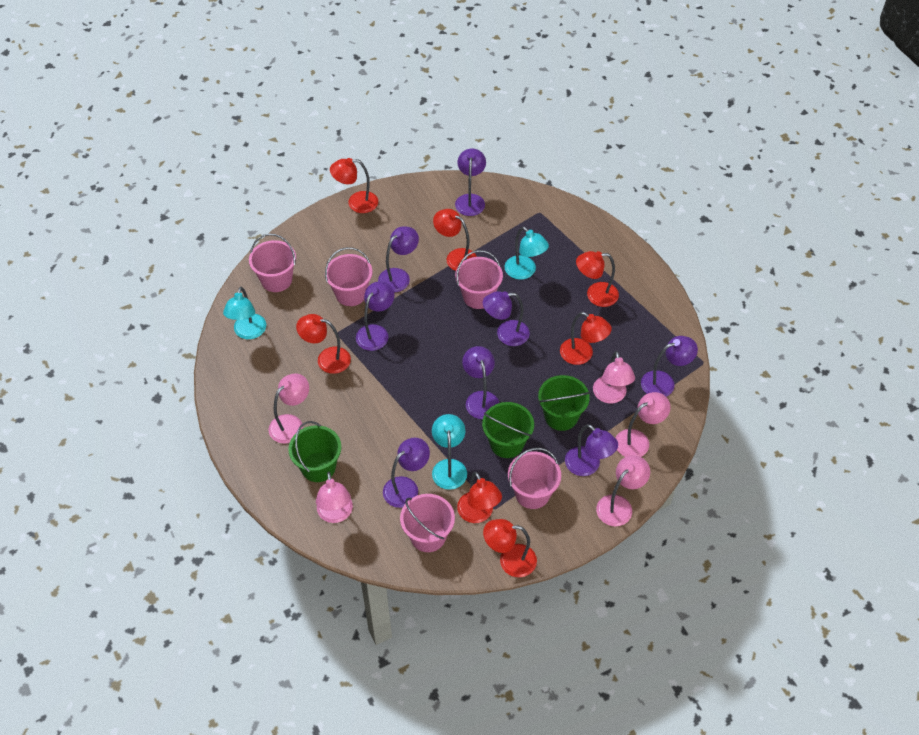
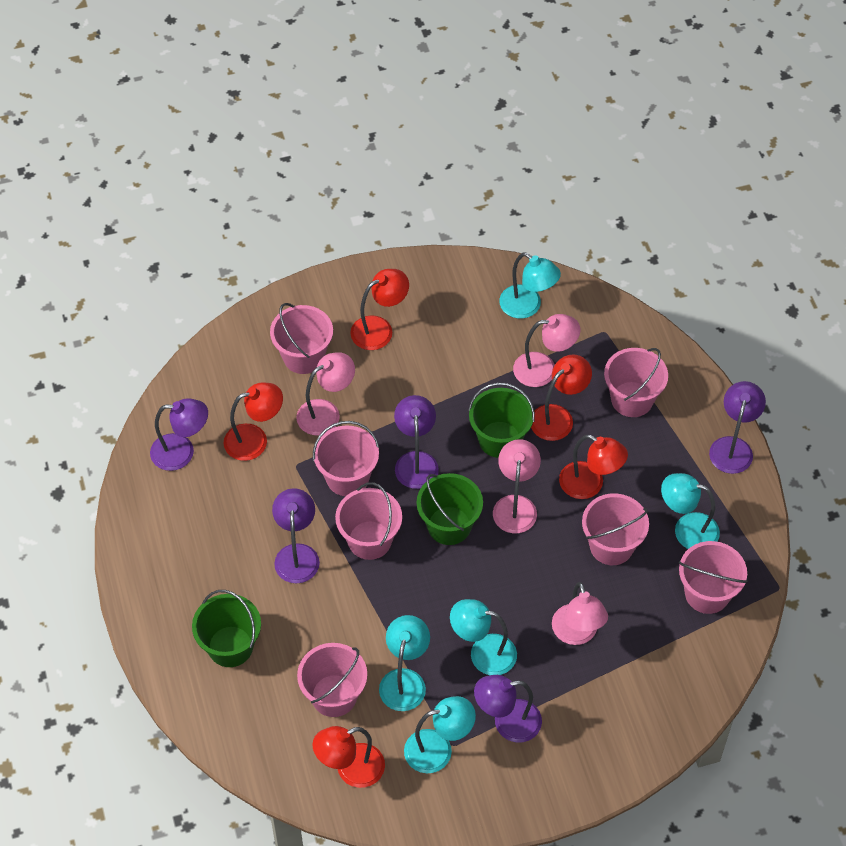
pink bucket: [249,234,296,292] [325,247,372,306] [400,494,455,552] [455,250,503,309] [508,448,561,509] = 5 -> [270,303,333,374] [297,643,367,717] [313,421,379,496] [335,482,402,560] [582,493,649,565] [604,348,668,417] [679,541,747,614] = 7
pink lamp: [268,373,309,444] [316,472,353,523] [593,351,635,403] [596,455,650,526] [615,392,671,457] = 5 -> [296,352,355,436] [493,439,541,533] [513,314,580,387] [552,582,608,645] = 4
purple lamp: [356,281,394,351] [378,226,419,293] [383,438,430,508] [455,148,486,216] [462,346,499,419] [483,291,530,346] [565,424,618,476] [641,336,698,397] = 8 -> [150,398,208,471] [272,488,320,583] [394,395,439,489] [474,675,542,743] [709,381,766,474] = 5
red lamp: [296,314,351,374] [330,158,378,213] [433,209,477,271] [457,472,502,523] [483,519,537,577] [560,312,612,365] [576,251,619,307] = 7 -> [224,383,283,461] [312,726,385,788] [350,269,409,350] [531,355,592,441] [559,435,628,499] = 5
turquoise lamp: [223,287,266,339] [432,414,467,490] [505,227,549,280] = 3 -> [379,615,430,711] [404,696,476,773] [450,599,517,675] [499,252,561,319] [661,473,720,549] = 5

